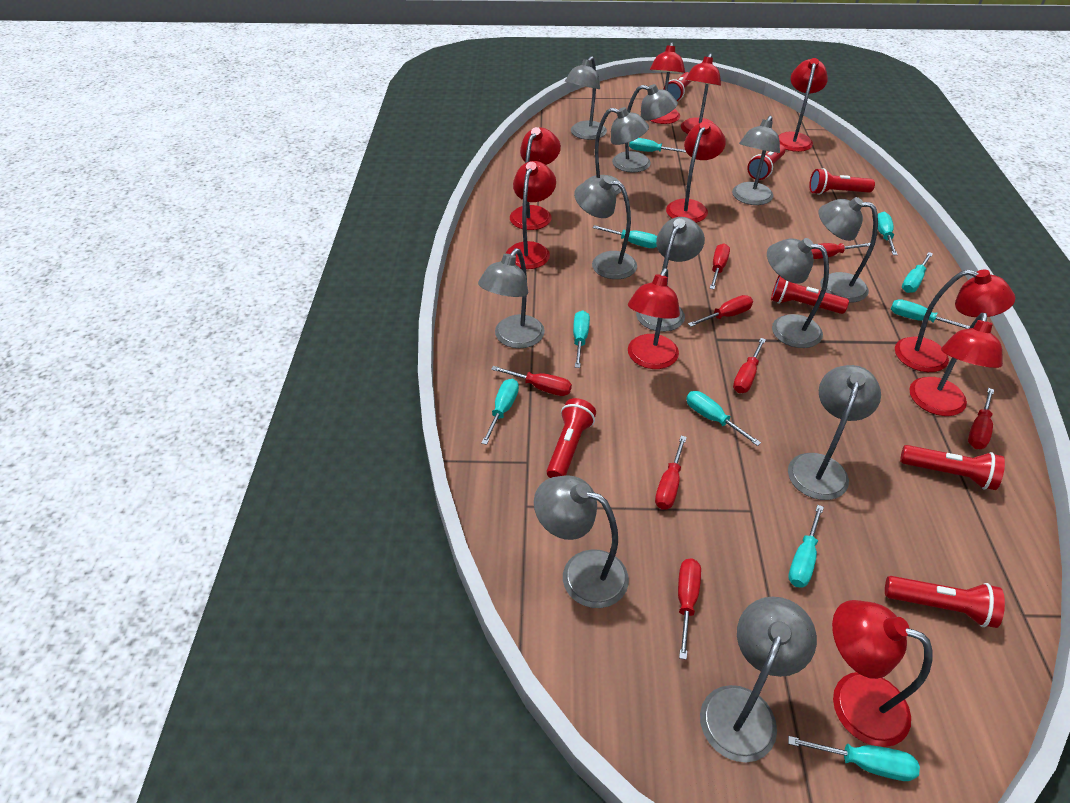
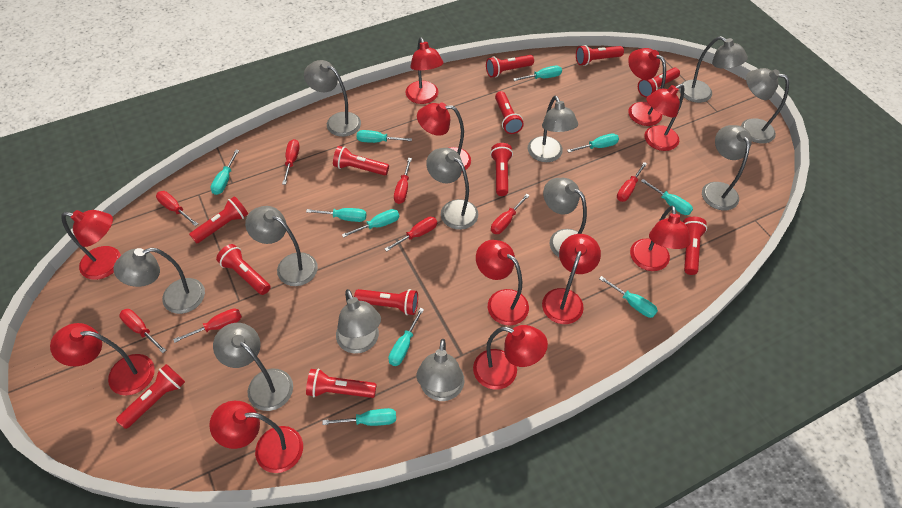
red flashlight: [547,398,596,478] [663,72,691,101] [747,144,785,180] [771,276,849,314] [809,168,875,195] [885,576,1005,628] [900,445,1005,490] = 7 -> [116,364,185,429] [189,196,248,244] [216,244,271,295] [306,369,377,398] [333,146,389,175] [354,289,418,315] [486,55,534,78] [490,143,513,196] [495,91,524,134] [576,45,624,66] [638,67,680,98] [683,217,707,275] = 12
red lamp: [506,161,556,269] [510,127,561,230] [628,268,680,369] [649,42,685,124] [666,121,726,223] [681,53,721,134] [778,58,828,152] [832,600,933,747] [895,270,1015,372] [909,313,1003,416] = 10 -> [50,323,155,395] [61,210,121,280] [209,401,303,473] [405,37,443,104] [417,102,471,170] [473,325,548,390] [476,240,529,325] [542,234,601,324] [628,48,666,126] [630,205,691,271] [644,84,684,151] = 11

